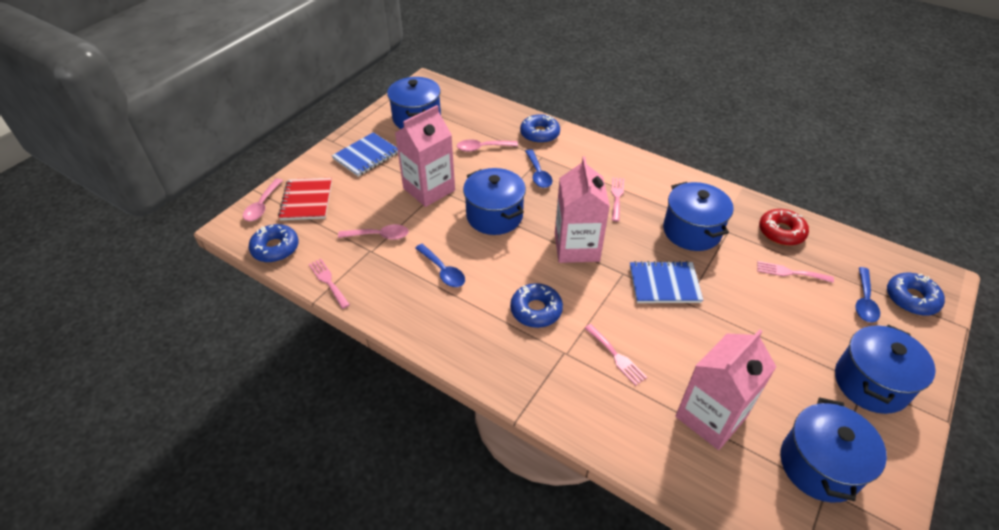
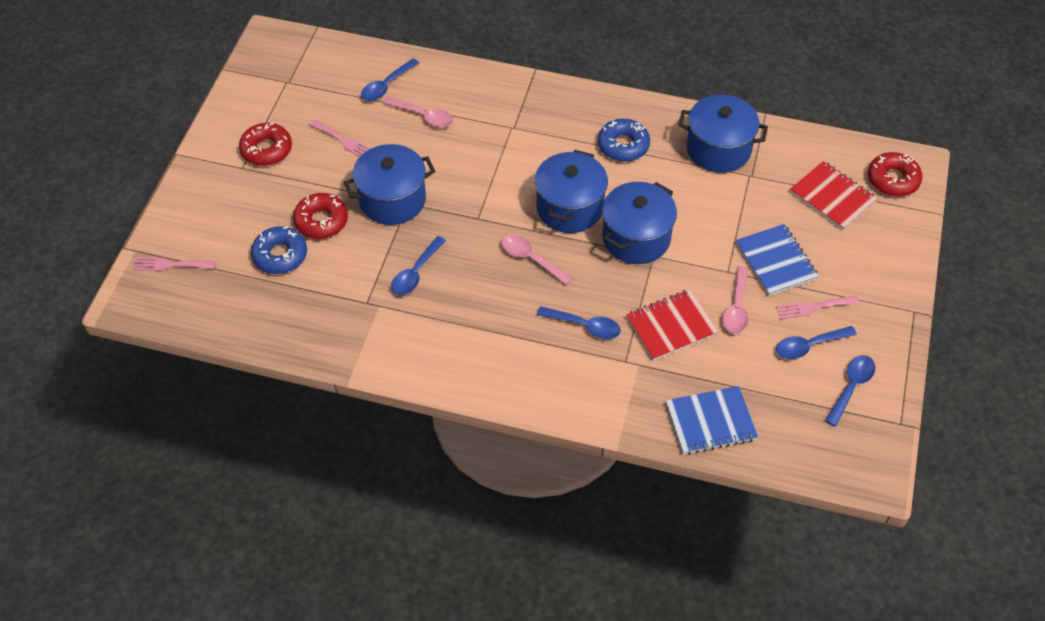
blue donut: [249,224,299,262] [510,283,563,328] [520,114,560,144] [887,273,945,316] = 4 -> [251,226,307,274] [598,119,650,162] = 2
blue pot: [387,77,441,129] [463,168,526,235] [663,182,734,251] [780,397,887,503] [835,325,936,414] = 5 -> [344,144,435,225] [535,150,608,233] [602,182,677,264] [678,95,768,173] = 4
blue spoon: [415,244,465,287] [525,149,552,188] [855,267,880,323] = 3 -> [361,58,419,101] [391,236,446,295] [537,306,621,339] [776,326,857,359] [825,355,875,426] = 5
pink carton: [395,105,455,207] [555,157,610,263] [675,329,776,450] = 3 -> none = 0
pink fork: [309,259,350,309] [585,324,647,386] [611,177,624,222] [757,261,834,283] = 4 -> [133,257,216,271] [309,120,371,157] [776,296,860,320] = 3
red donut: [759,209,809,246] = 1 -> [239,123,292,166] [293,193,348,239] [868,152,923,197] = 3
red notebook: [278,178,332,220] = 1 -> [626,289,718,361] [790,161,878,230] = 2

